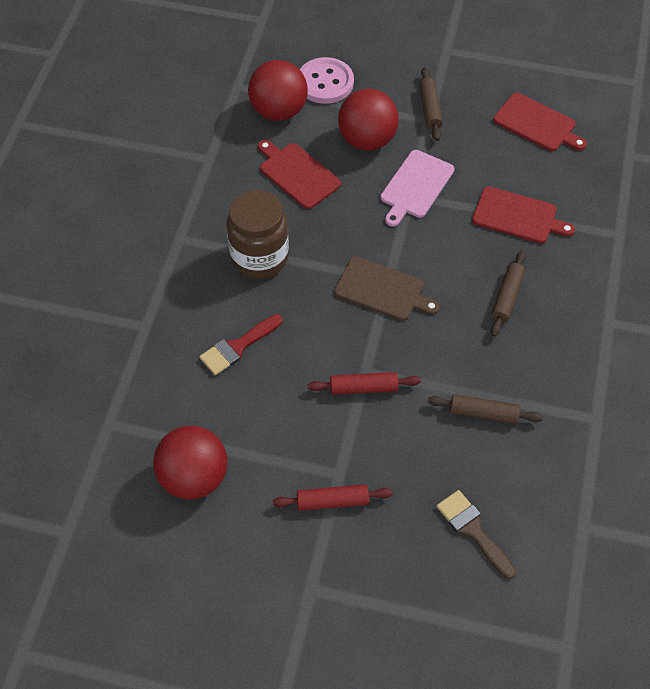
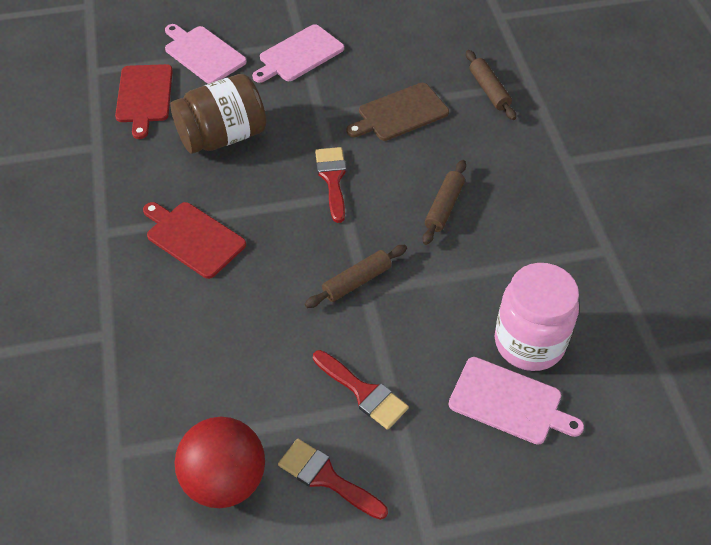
brown brush: [436,490,516,579] = 1 -> none = 0
pink button: [300,57,354,104] = 1 -> none = 0
pink cutting board: [381,150,455,227] = 1 -> [165,24,247,84] [252,24,344,83] [449,357,584,445] = 3
pink jar: none = 0 -> [495,263,579,371] = 1
red ball: [153,426,227,500] [248,60,308,121] [338,89,399,151] = 3 -> [175,417,265,508] = 1
red brush: [199,314,283,375] = 1 -> [278,439,388,520] [313,350,409,430] [315,147,346,223] = 3
red cutting board: [258,140,341,209] [472,186,575,244] [493,93,587,151] = 3 -> [115,64,173,139] [143,202,246,279] = 2
red rolling pin: [273,484,393,511] [308,372,421,395] = 2 -> none = 0

